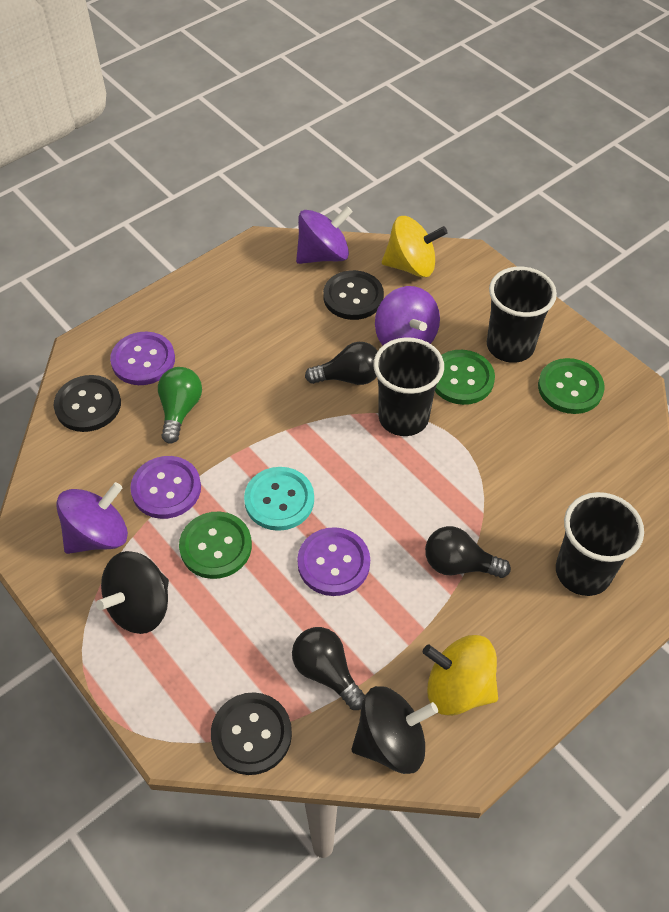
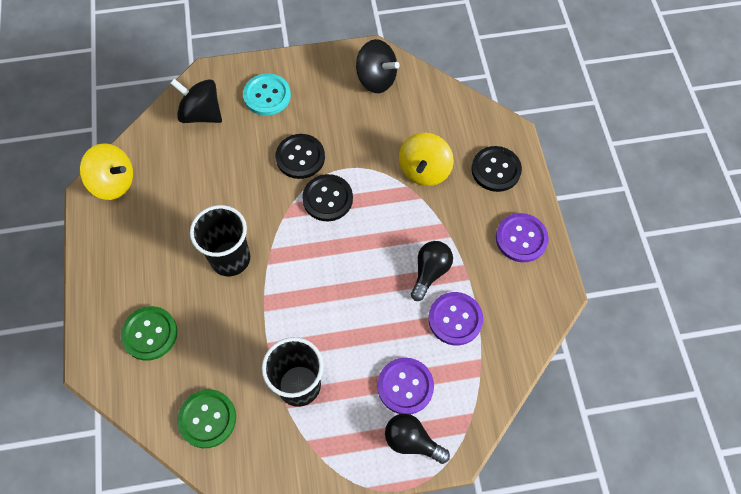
black cup: [373,337,444,436] [487,267,557,363] [556,492,644,596] = 3 -> [190,205,250,276] [262,337,324,407] = 2
black light bulb: [292,627,365,710] [305,342,378,385] [425,526,511,578] = 3 -> [385,414,450,464] [411,241,453,301] = 2
green button: [179,511,252,579] [435,350,495,405] [538,358,605,414] = 3 -> [121,306,177,361] [177,389,236,448] = 2
green light bulb: [158,367,202,444] = 1 -> none = 0
purple spinning top: [56,482,128,554] [296,206,353,264] [375,286,440,346] = 3 -> none = 0

